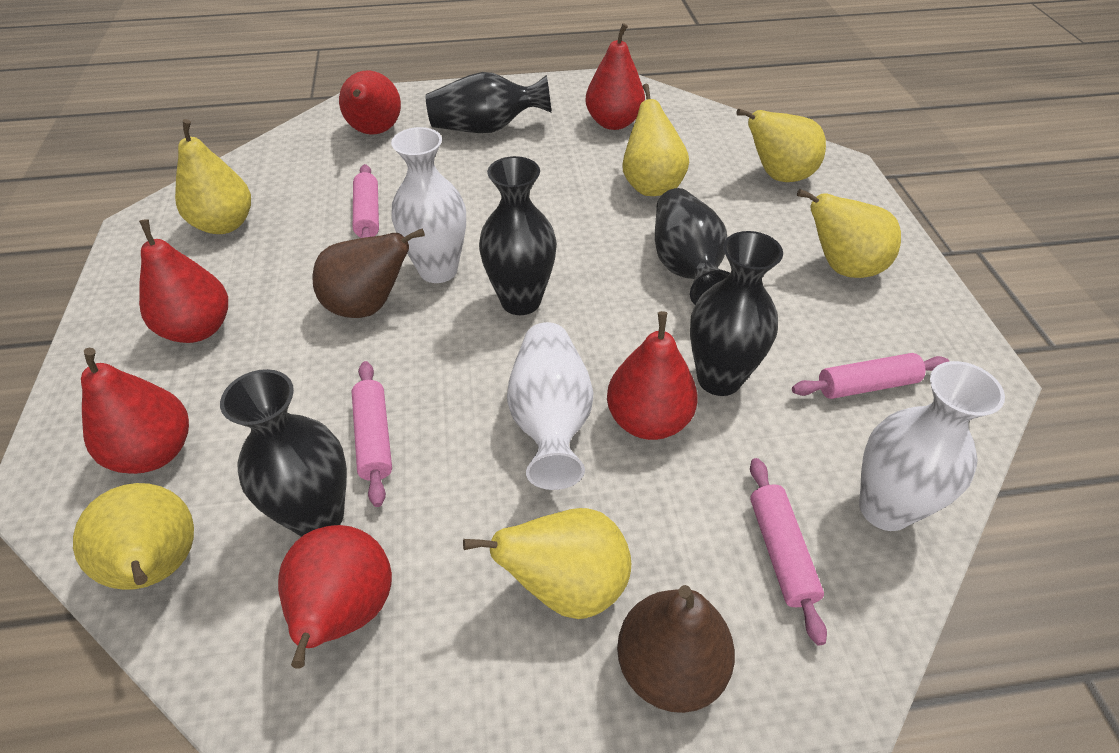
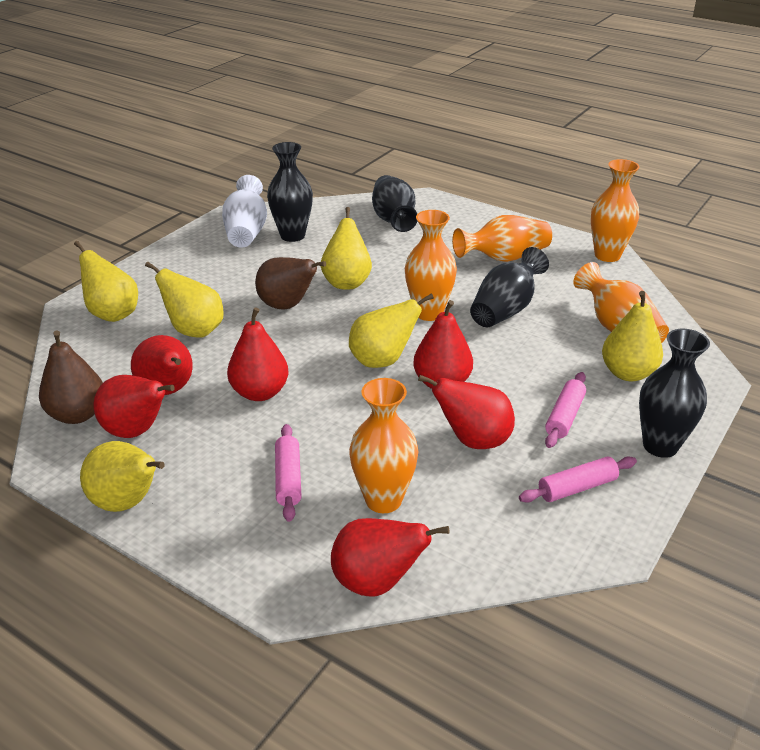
black vase: [220,369,347,537] [426,72,551,133] [479,156,557,315] [655,188,730,305] [690,231,783,396] = 5 -> [267,142,313,242] [372,175,417,232] [470,247,549,327] [639,329,710,458] = 4
orange vase: none = 0 -> [349,378,418,513] [405,210,457,321] [452,215,552,262] [573,262,669,343] [591,159,639,262] = 5
pink rolling pin: [352,361,392,507] [353,164,379,238] [750,458,827,646] [792,353,949,399] = 4 -> [275,424,301,522] [519,456,637,503] [545,372,586,448] = 3
white vase: [391,127,466,283] [507,322,593,490] [859,361,1005,531] = 3 -> [222,175,267,248] = 1

